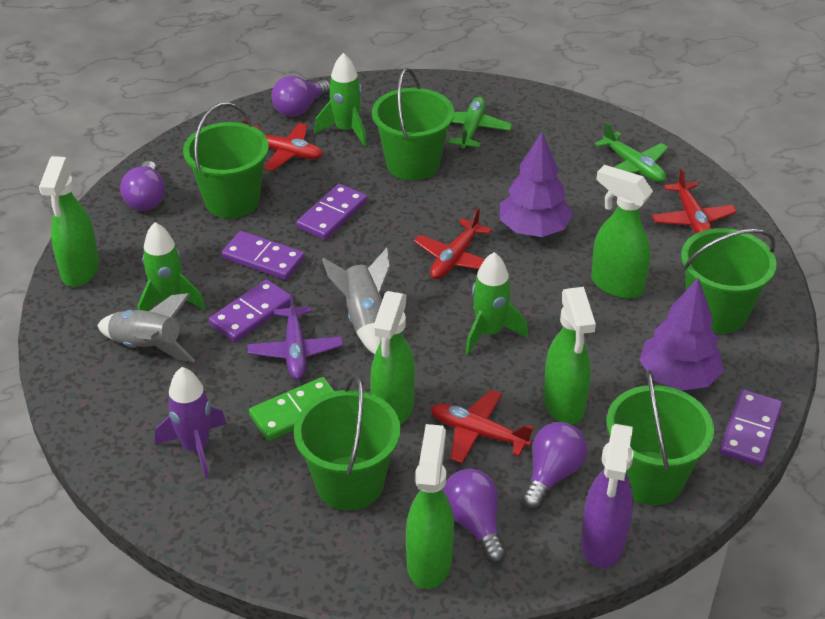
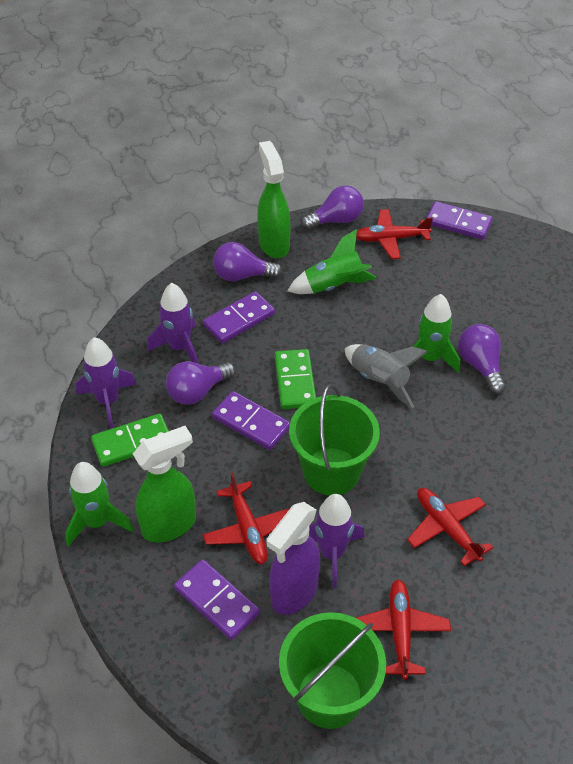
green bucket: [183,102,269,218] [294,374,401,510] [372,68,454,181] [607,370,714,505] [681,228,777,334] = 5 -> [279,612,386,729] [289,384,380,496] = 2
green domino: [249,377,334,441] = 1 -> [91,414,169,467] [275,349,316,409] = 2
green plane: [448,97,512,149] [595,122,669,182] = 2 -> none = 0
green spray bottle: [39,156,100,287] [370,291,415,425] [406,424,454,589] [543,287,596,425] [591,165,653,299] = 5 -> [133,426,196,542] [257,141,291,258] = 2
grey rocket: [97,293,195,362] [322,247,391,354] = 2 -> [345,344,428,408] = 1
purple plane: [247,291,343,380] = 1 -> none = 0
purple rocket: [155,367,227,479] = 1 -> [76,337,136,428] [147,283,198,363] [309,494,365,588] = 3
purple tree: [500,132,573,237] [639,278,724,391] = 2 -> none = 0

